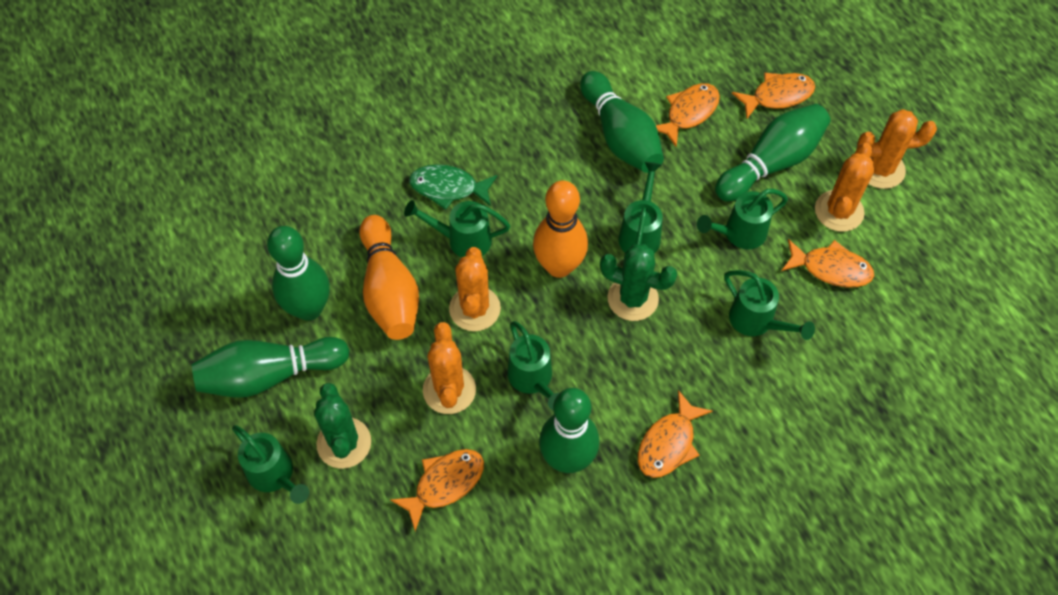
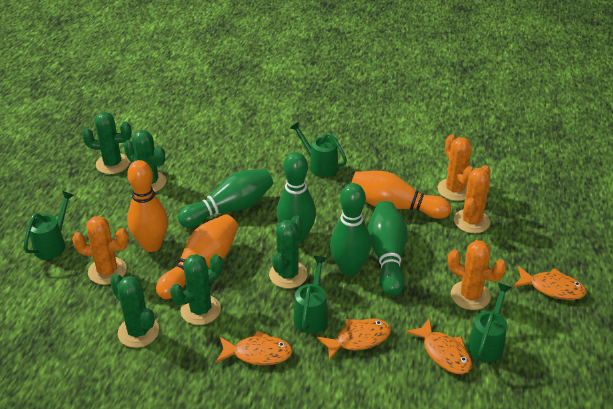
green bowling pin: [192,337,349,398] [267,226,330,321] [539,388,599,473] [580,71,664,173] [715,104,830,202] = 5 -> [178,169,273,227] [276,152,316,243] [330,183,371,276] [368,201,407,296] = 4
green cactus: [314,383,371,469] [600,244,677,321] = 2 -> [82,112,132,174] [110,274,159,348] [124,130,166,192] [170,254,223,325] [269,215,308,288] = 5
green fish: [409,164,497,210] = 1 -> none = 0
green watering can: [232,425,309,504] [404,200,510,257] [507,321,559,410] [618,162,663,254] [697,189,788,249] [724,270,815,340] = 6 -> [24,191,74,260] [290,121,347,177] [293,256,328,333] [468,283,512,362] = 4
orange bowling pin: [359,215,419,340] [533,180,588,278] = 2 -> [127,160,168,252] [156,214,238,299] [351,171,451,219] = 3
orange fish: [390,449,484,531] [638,390,713,478] [656,83,720,147] [732,73,815,120] [781,239,874,287] = 5 -> [216,331,293,365] [317,319,391,361] [406,318,472,374] [513,266,587,300] = 4

